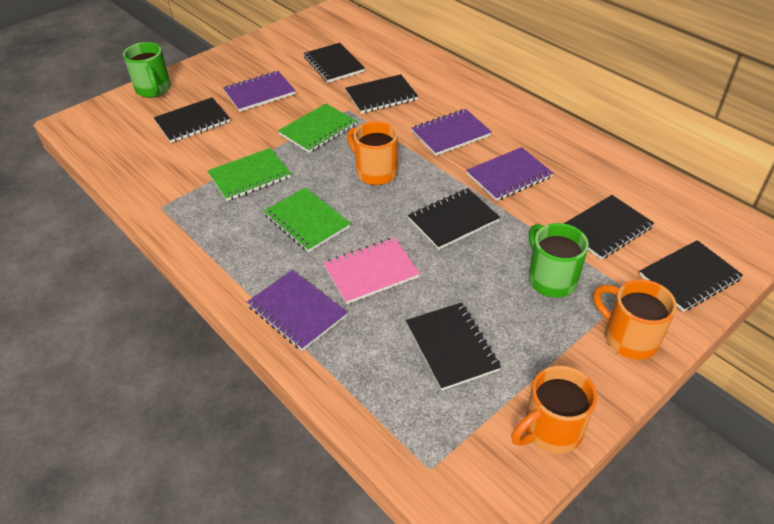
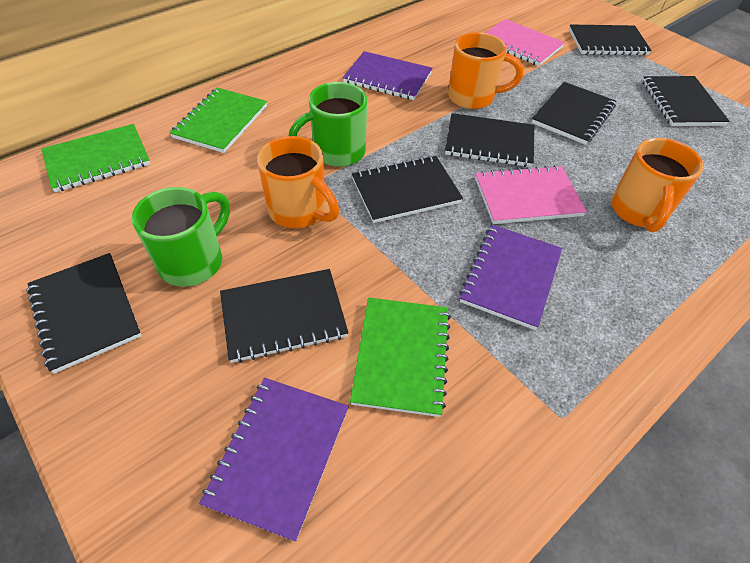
pink notebook: [323,237,420,304] = 1 -> [475,165,587,224] [485,19,565,66] = 2
purple notebook: [223,71,296,112] [247,270,348,351] [411,109,492,156] [466,147,553,201] = 4 -> [199,378,349,542] [343,51,433,100] [459,225,562,330] = 3

